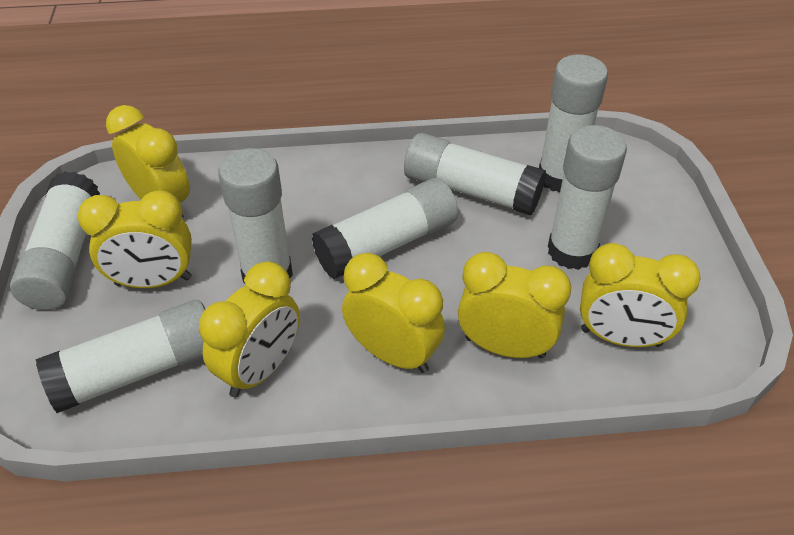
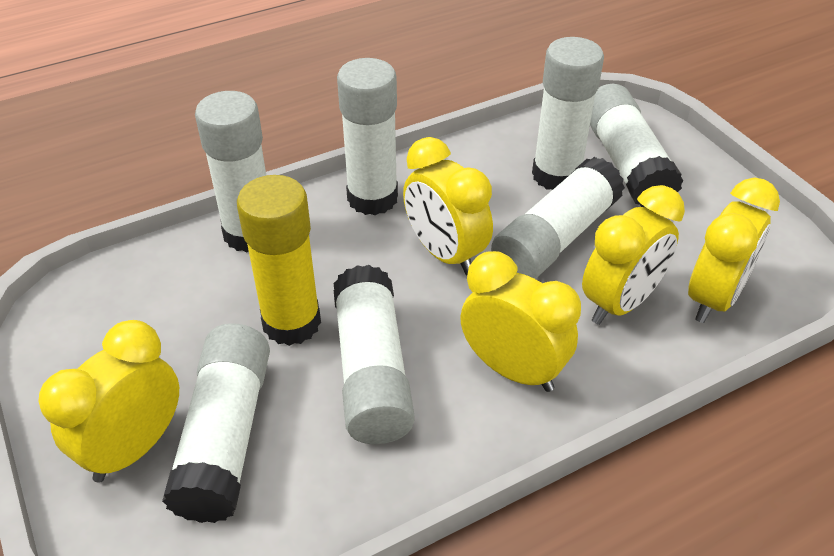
yellow clock: [78,190,192,288] [106,105,190,218] [199,261,300,397] [342,253,445,373] [458,252,571,358] [580,243,701,347] = 6 -> [38,320,179,482] [403,137,493,275] [460,251,581,392] [582,185,685,325] [688,178,780,323] = 5
yellow glue stick: none = 0 -> [237,175,321,346] = 1

